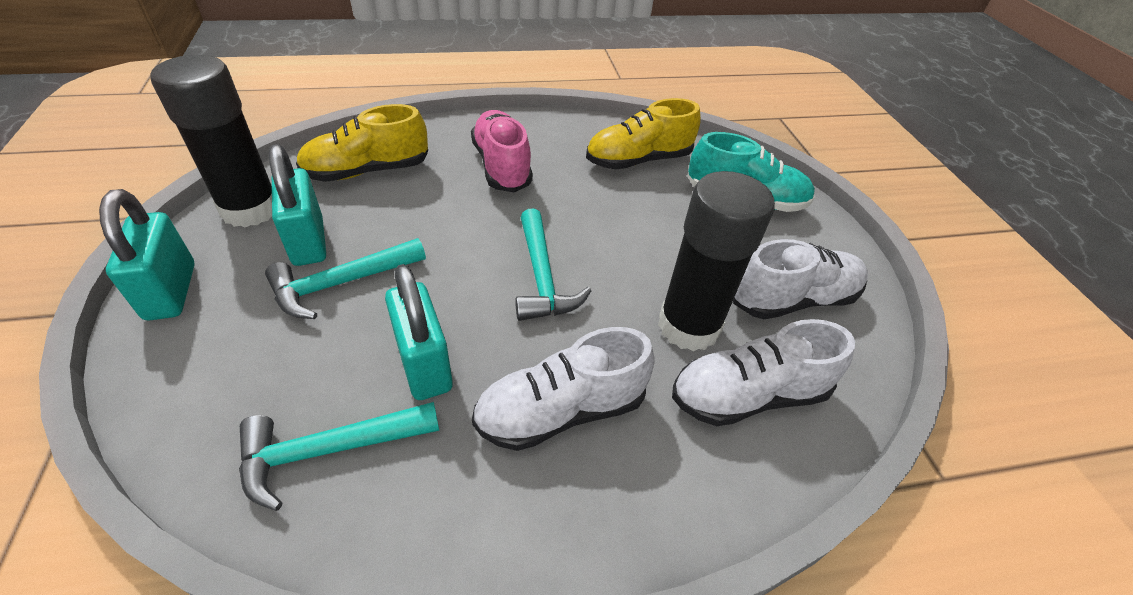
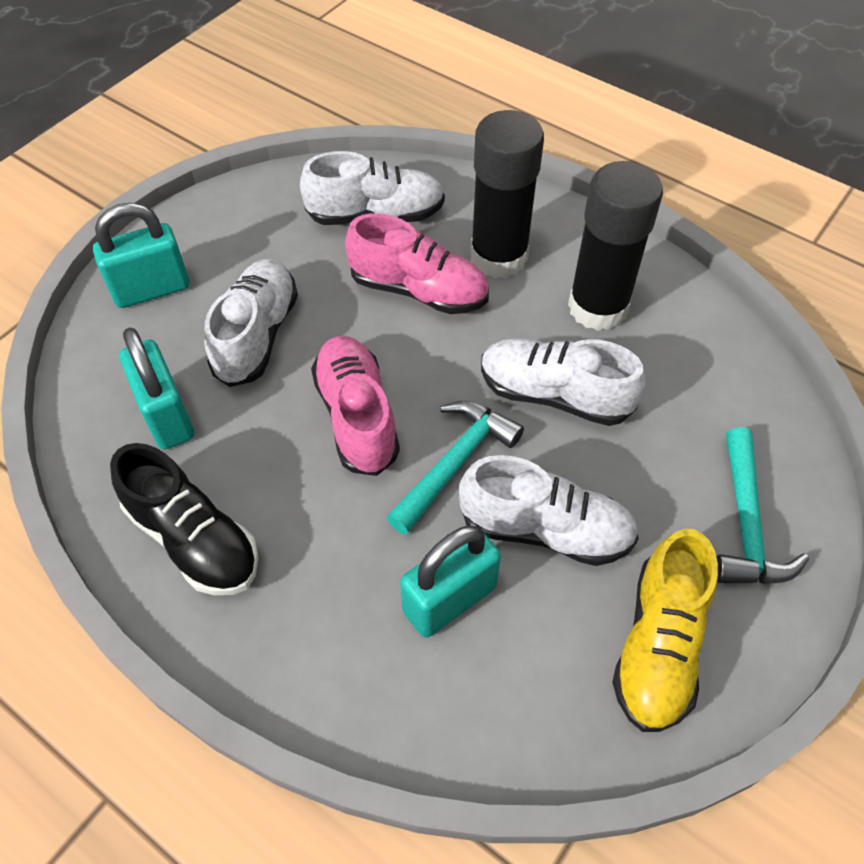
black shoe: none = 0 -> [110,443,259,595] = 1
pink shoe: [471,110,533,192] = 1 -> [311,336,400,476] [345,213,489,314] = 2
turquoise hammer: [239,402,439,511] [265,238,426,319] [515,208,591,321] = 3 -> [386,400,524,535] [717,427,809,584] = 2
turquoise shoe: [687,132,815,212] = 1 -> none = 0
white shoe: [472,327,655,451] [672,319,855,426] [733,239,868,319] = 3 -> [204,259,298,387] [300,151,445,225] [459,455,639,566] [481,338,645,426] = 4
yellow shoe: [296,104,428,182] [586,98,701,169] = 2 -> [612,529,718,732] = 1

